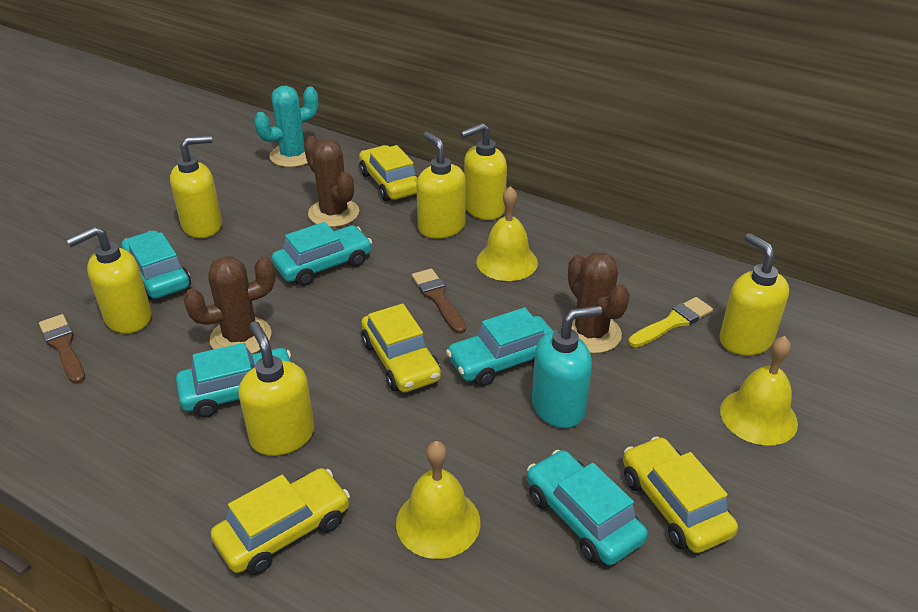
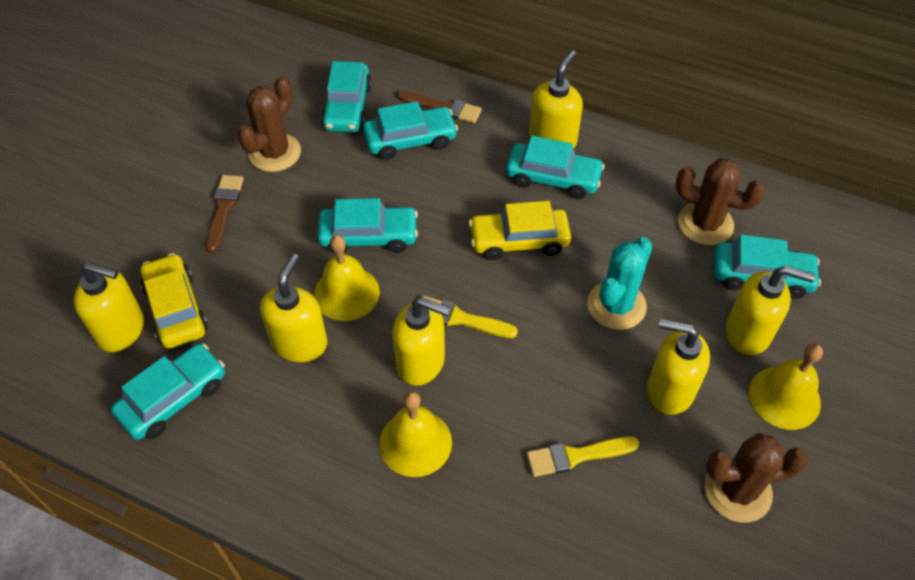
turquoise car: [122,230,191,300] [176,343,291,418] [272,222,372,286] [446,307,553,386] [527,450,648,565] = 5 -> [111,344,225,440] [318,198,418,254] [321,61,372,132] [363,101,458,160] [506,135,605,199] [714,234,821,299] = 6
turquoise soap dispenser: [532,305,602,428] = 1 -> none = 0
yellow brush: [628,297,713,347] = 1 -> [422,296,518,338] [527,436,640,477] = 2
yellow car: [211,468,350,575] [359,145,418,201] [361,304,441,393] [623,436,738,553] = 4 -> [140,253,208,349] [469,201,571,260] = 2

